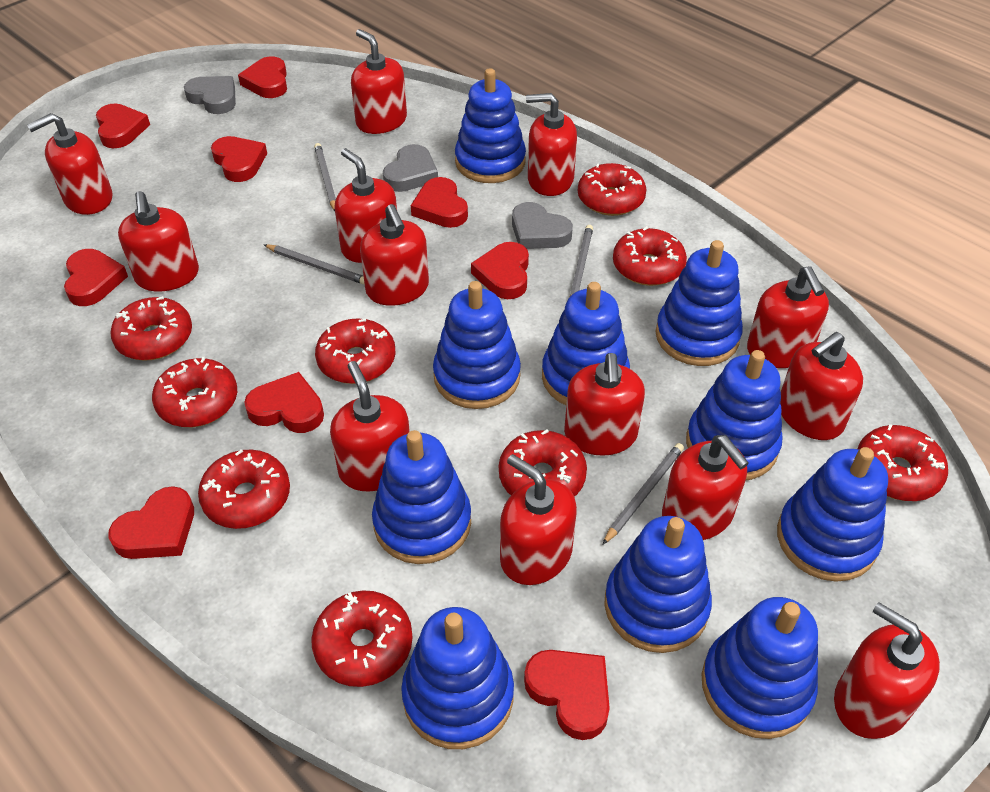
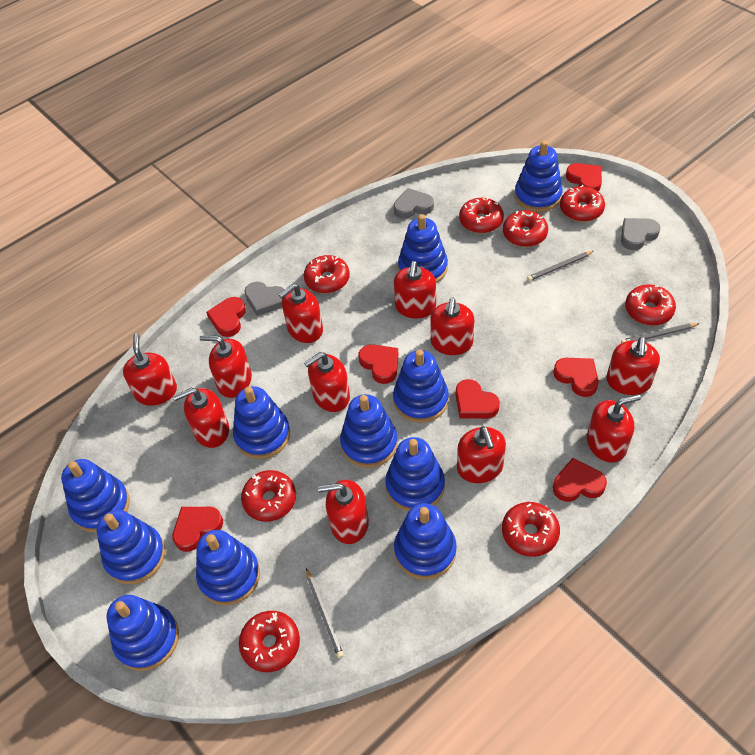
blue stacking toy: [372,430,471,564] [401,607,514,749] [433,281,521,409] [455,68,526,183] [542,282,630,405] [604,516,712,653] [656,240,743,366] [686,350,783,480] [702,597,818,739] [777,447,888,582] = 10 -> [61,459,130,532] [96,510,165,584] [106,595,179,671] [196,530,260,606] [233,386,290,459] [340,394,398,468] [385,437,445,511] [393,350,449,423] [394,503,457,580] [398,214,448,283] [514,140,563,212] = 11
grey pencil: [263,244,365,285] [314,143,336,211] [570,225,593,296] [602,443,684,545] = 4 -> [306,568,344,658] [527,251,594,281] [621,323,700,343] = 3
red donut: [111,296,192,361] [152,357,237,427] [198,449,290,529] [311,591,413,687] [315,318,396,384] [499,429,587,497] [578,163,647,216] [613,226,687,286] [858,424,948,501] = 9 -> [239,611,300,672] [241,470,296,522] [304,255,350,293] [459,197,504,233] [502,502,560,557] [503,210,548,247] [560,185,605,222] [625,284,676,326] = 8
red heart: [64,249,128,306] [96,104,150,148] [108,486,194,559] [211,136,267,182] [238,56,287,98] [244,372,324,433] [411,177,468,228] [471,242,529,299] [524,650,610,740] = 9 -> [172,507,223,552] [206,297,246,337] [359,344,399,384] [456,379,500,419] [553,358,599,397] [553,458,607,502] [566,163,602,192] = 7
red soap dispenser: [27,113,112,215] [118,191,199,291] [330,361,410,491] [334,148,397,263] [351,29,407,134] [360,204,429,306] [500,454,577,585] [526,93,577,196] [564,353,645,456] [662,435,749,540] [747,266,829,368] [780,332,863,440] [834,602,940,739] = 13 -> [123,333,177,406] [173,388,229,448] [200,335,252,398] [279,284,323,343] [304,352,350,412] [318,480,369,544] [394,261,436,318] [430,298,474,355] [457,426,506,483] [587,394,641,463] [606,337,660,395] = 11

